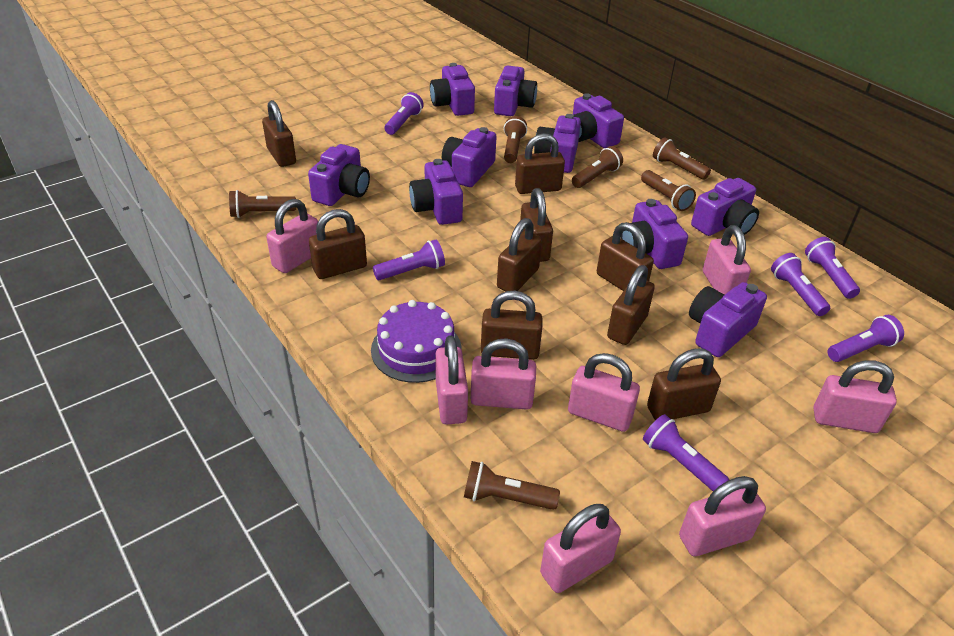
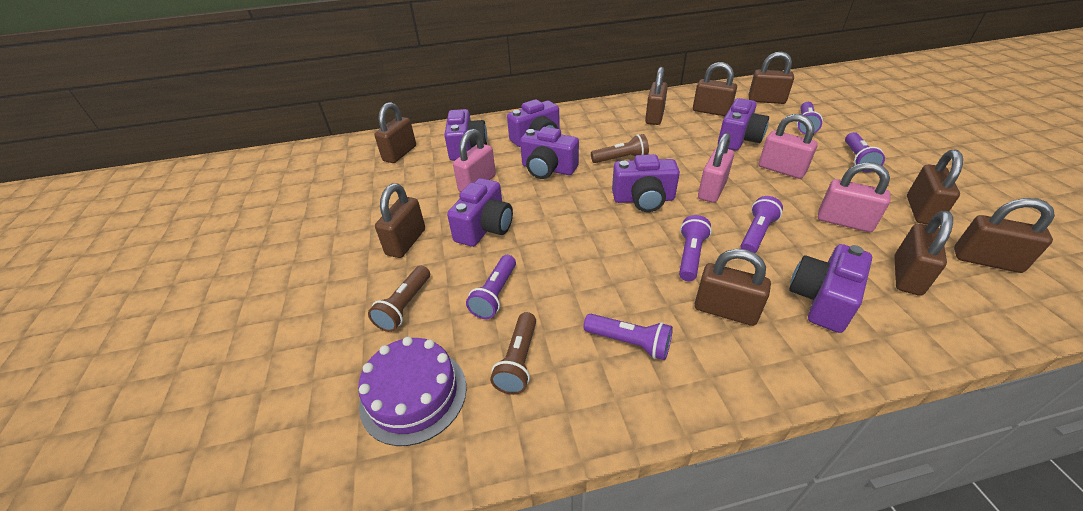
brown flashlight: [229,190,296,218] [464,461,560,510] [504,116,527,163] [572,146,623,188] [641,170,696,211] [653,137,711,180] = 6 -> [368,266,430,332] [490,312,536,395] [591,134,649,163] = 3
pink padlock: [266,199,318,273] [435,335,468,425] [471,338,536,410] [540,504,621,593] [568,353,640,432] [679,476,766,556] [703,225,751,295] [813,360,897,433] = 8 -> [453,129,496,192] [698,133,734,203] [759,114,818,179] [818,162,891,232] = 4
purple camera: [308,144,370,206] [409,159,463,225] [430,63,475,116] [442,127,497,187] [494,66,537,116] [534,114,581,173] [573,93,624,148] [621,199,688,269] [689,282,767,357] [691,178,759,236] = 10 -> [444,109,487,161] [447,178,513,247] [507,99,560,147] [520,127,579,179] [612,154,680,212] [718,98,769,150] [789,244,872,333] = 7

